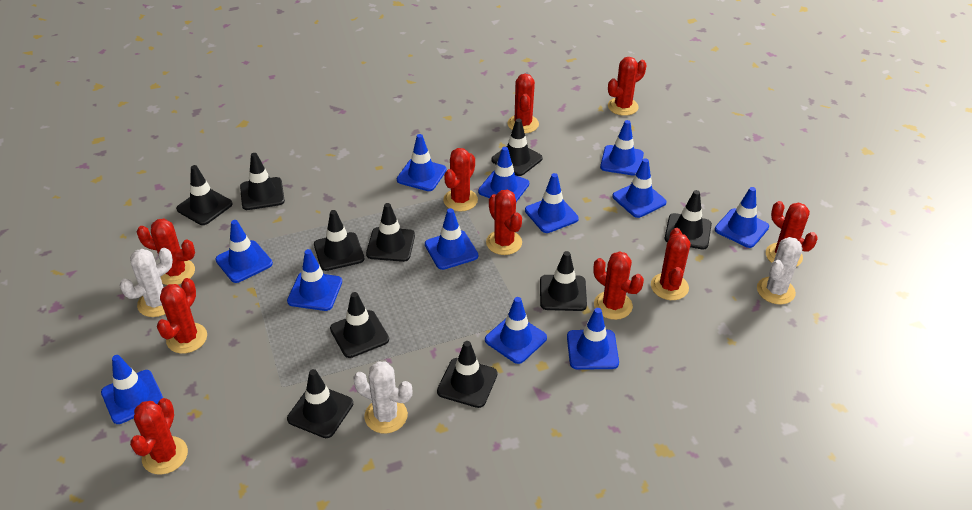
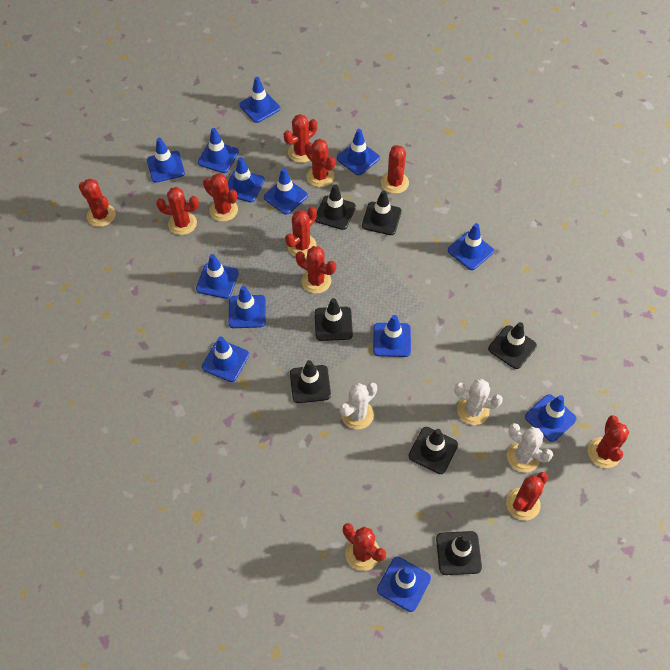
black traffic cone: [176,165,233,225] [240,153,285,210] [287,369,353,438] [314,210,364,271] [330,292,389,358] [366,203,415,262] [437,341,498,408] [491,119,543,176] [540,251,587,311] [665,190,712,250] = 10 -> [290,360,331,403] [315,184,356,230] [315,298,353,341] [362,190,402,235] [409,427,458,474] [436,531,482,575] [488,322,537,369] = 7
blue traffic cone: [101,355,163,424] [215,220,273,283] [287,249,342,311] [397,134,447,191] [425,208,478,270] [478,147,529,202] [485,297,547,364] [525,173,579,233] [567,308,619,370] [600,120,644,176] [612,158,667,218] [715,187,769,248] = 12 -> [147,138,185,183] [196,254,239,299] [198,128,239,173] [202,336,249,382] [228,157,265,202] [229,286,266,328] [239,77,280,123] [264,168,308,215] [337,129,380,175] [373,315,411,357] [377,557,431,612] [448,223,494,270] [525,394,577,442] = 13
red cactus: [130,398,188,475] [137,219,195,285] [157,278,207,354] [443,148,478,212] [486,190,522,255] [508,74,539,133] [593,251,644,320] [608,57,647,116] [651,228,691,300] [766,201,818,267] = 10 -> [79,179,115,227] [156,187,199,235] [203,173,238,222] [284,114,317,163] [285,207,317,257] [296,246,336,294] [305,139,335,187] [343,523,386,571] [381,145,409,194] [506,472,548,520] [588,415,629,468] = 11

